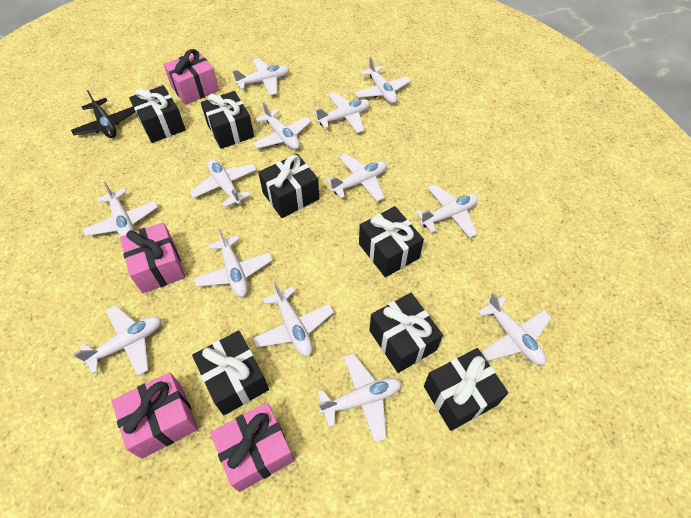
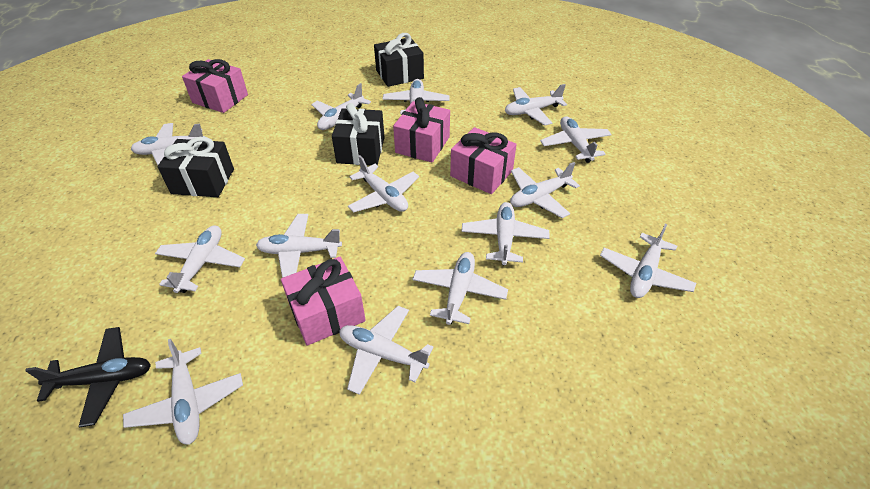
black gift: [129,85,186,143] [192,331,269,415] [201,91,254,149] [258,154,319,218] [359,206,424,277] [369,293,443,373] [424,348,508,431] = 7 -> [157,137,234,197] [332,103,385,165] [374,33,424,87] = 3
white plane: [73,305,161,376] [83,181,158,236] [189,159,257,207] [194,228,272,297] [232,58,289,96] [252,282,334,356] [253,102,312,150] [314,92,370,133] [318,353,402,443] [326,154,387,202] [354,57,411,104] [415,184,478,238] [478,292,551,365] = 13 -> [123,339,243,445] [131,123,205,165] [155,225,245,293] [256,214,342,278] [312,83,371,130] [339,306,433,395] [348,155,419,212] [382,79,450,114] [412,252,508,325] [461,202,550,265] [505,84,567,126] [510,162,580,218] [540,116,612,163] [600,224,696,298] = 14

